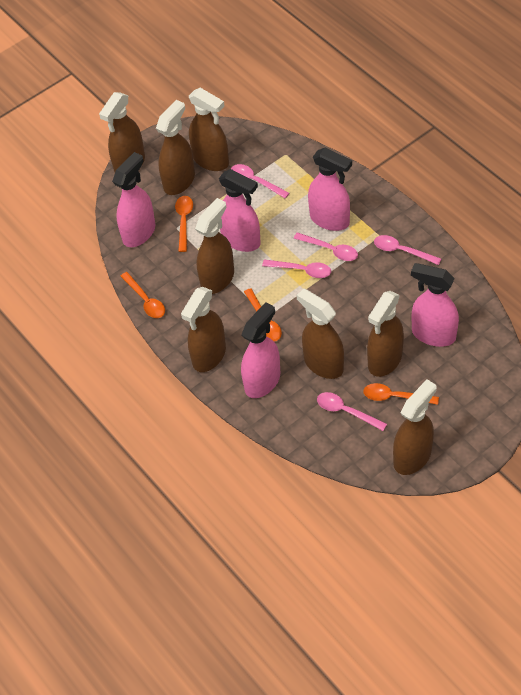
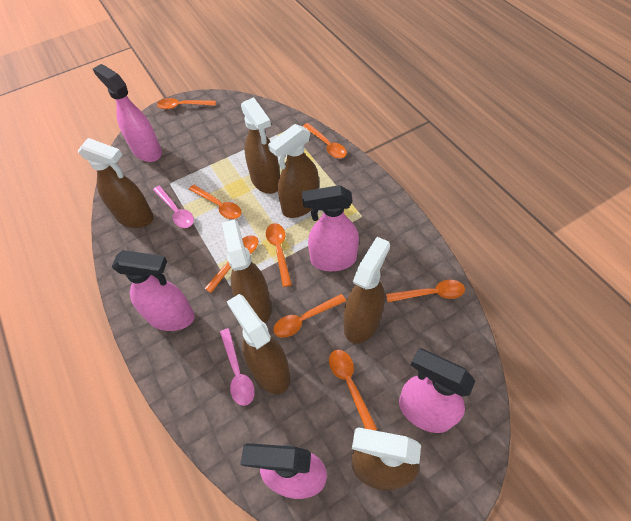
brown spray bottle: [99,92,145,172] [156,100,195,195] [181,287,226,372] [189,88,229,171] [195,198,234,294] [297,289,344,379] [367,291,404,377] [393,379,437,475] = 8 -> [78,138,154,228] [222,219,271,323] [227,294,290,394] [241,97,280,194] [268,124,319,218] [344,237,390,344] [352,427,421,490] = 7
orange spoon: [121,272,165,318] [175,196,193,252] [244,288,282,342] [363,383,439,405] = 4 -> [157,98,216,109] [189,185,242,219] [204,235,258,293] [266,223,292,287] [273,294,346,338] [303,123,347,159] [329,350,377,430] [386,280,465,302] = 8
pink spoon: [231,164,289,198] [262,259,331,278] [294,232,358,261] [317,392,387,431] [374,235,441,265] = 5 -> [153,186,194,228] [220,328,255,406] = 2

